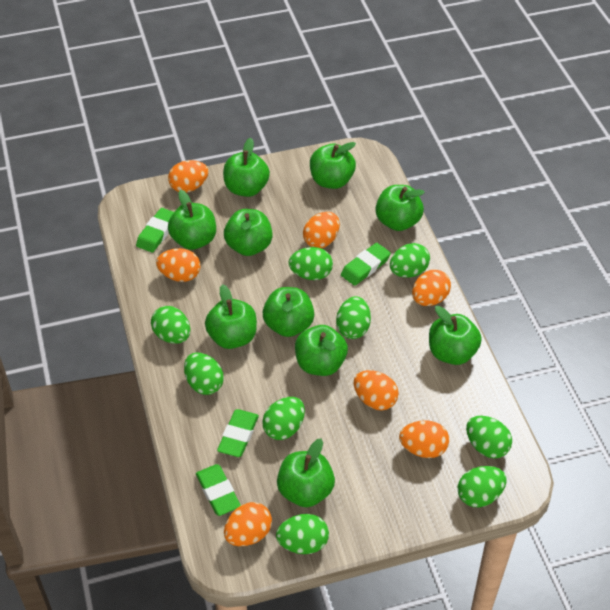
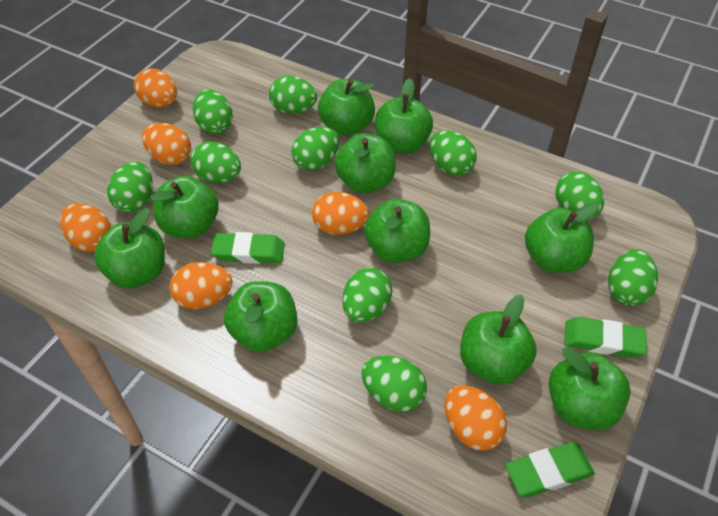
green egg: [151,306,191,344] [184,353,224,395] [262,397,305,440] [276,514,329,554] [288,247,333,280] [336,296,371,339] [390,243,430,278] [458,466,506,507] [466,416,512,459] = 9 -> [107,162,153,213] [190,142,241,183] [193,89,233,134] [269,76,317,114] [291,127,339,171] [342,268,392,323] [361,355,427,412] [429,130,476,176] [555,171,604,219] [608,249,658,306] = 10
green eraser: [136,208,174,253] [196,464,241,516] [217,409,259,457] [341,243,391,286] = 4 -> [211,232,285,264] [505,442,595,497] [564,317,647,358] = 3
orange egg: [156,248,200,282] [168,160,209,193] [224,502,272,546] [303,212,340,248] [354,370,399,411] [399,420,449,458] [412,270,451,306] = 7 -> [60,203,111,252] [134,68,177,107] [142,123,191,165] [170,262,233,309] [312,192,369,235] [445,385,507,451] = 6

